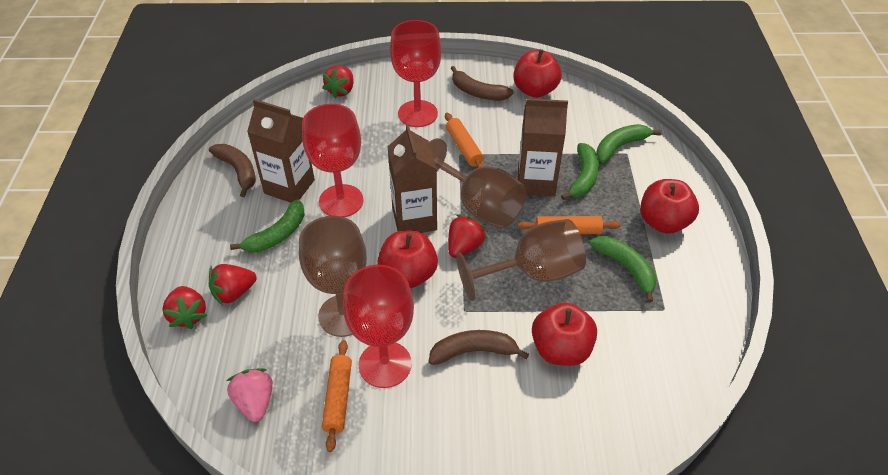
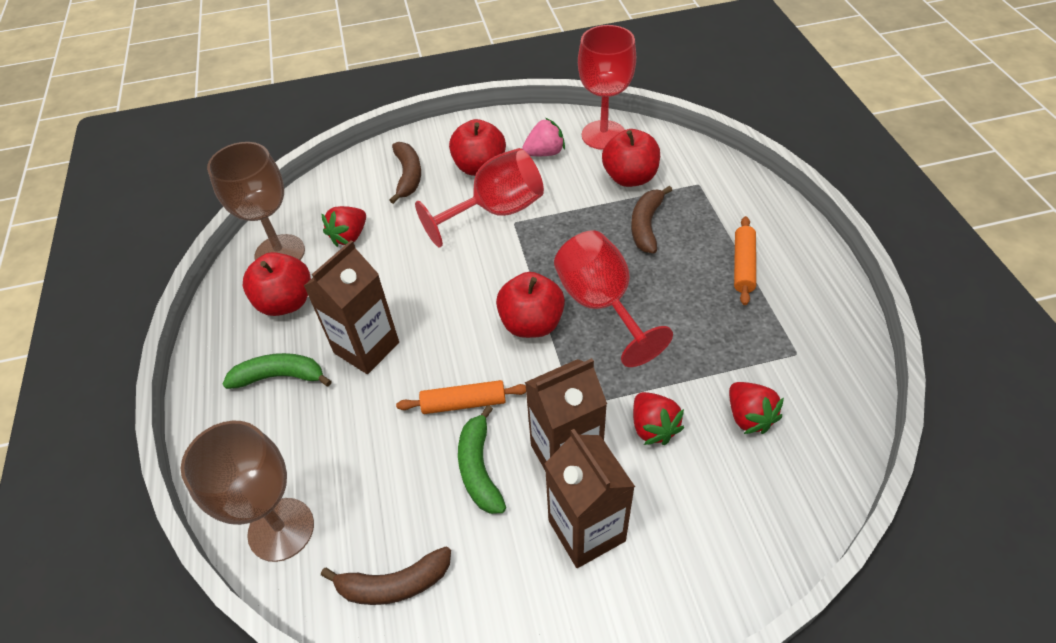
brown goblet: [299,216,367,337] [429,138,527,229] [456,219,586,301] = 3 -> [181,421,314,562] [207,142,305,260] = 2
green banana: [230,199,305,253] [561,143,599,200] [590,236,656,303] [596,124,661,163] = 4 -> [222,353,332,389] [458,405,506,514] = 2
orange rolling pin: [322,340,352,452] [445,113,484,168] [518,216,621,234] = 3 -> [396,380,526,414] [734,216,756,305] = 2
red strawberry: [162,286,207,329] [209,264,256,305] [322,66,354,99] [448,215,487,258] = 4 -> [322,206,366,247] [633,392,684,445] [729,382,784,434] = 3

